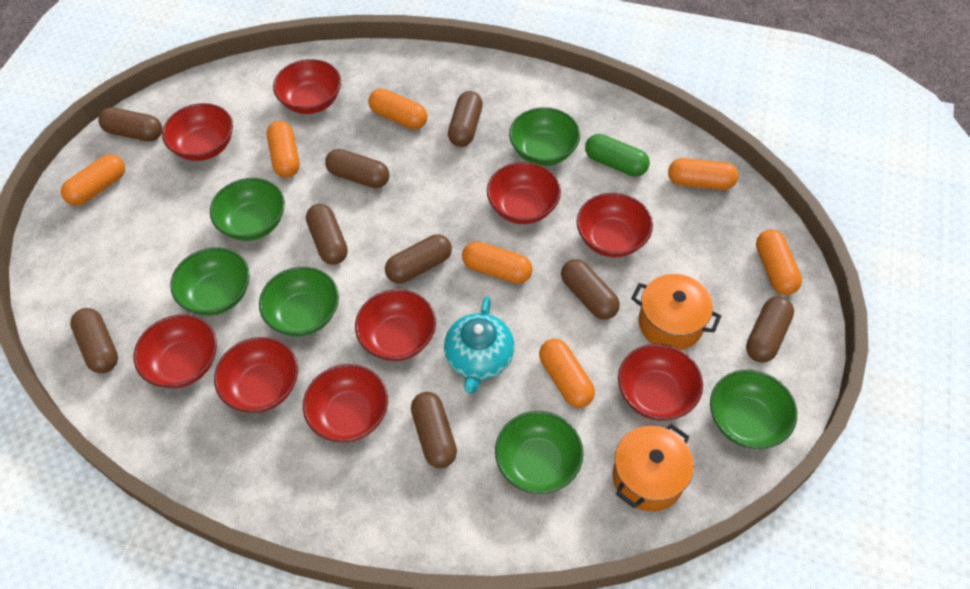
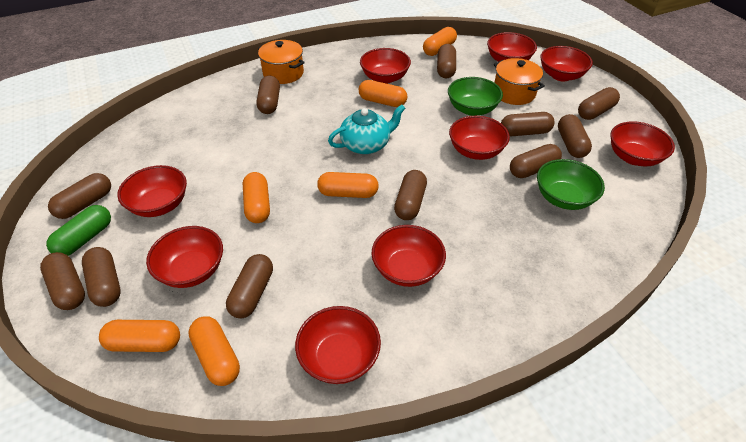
brown capsule: [70,308,118,373] [98,107,162,141] [306,204,348,265] [325,149,389,188] [385,234,452,284] [411,392,457,468] [448,91,483,147] [561,259,620,319] [746,296,794,362] = 9 -> [40,252,85,310] [48,173,111,219] [82,247,121,307] [226,254,273,319] [256,75,280,114] [394,170,427,220] [437,44,456,78] [501,112,555,136] [510,144,562,178] [558,114,592,158] [578,87,620,120] = 11
green bowl: [170,247,250,316] [210,178,285,241] [259,267,339,337] [495,411,583,494] [509,107,580,166] [710,370,797,449] = 6 -> [448,77,503,116] [537,159,605,210] = 2
orange capsule: [61,154,125,206] [267,121,300,178] [368,89,428,130] [462,241,533,284] [539,339,595,408] [668,158,738,190] [756,229,802,295] = 7 -> [99,320,180,352] [188,316,240,386] [243,172,270,223] [317,172,379,198] [359,80,407,107] [423,27,457,56] = 6

